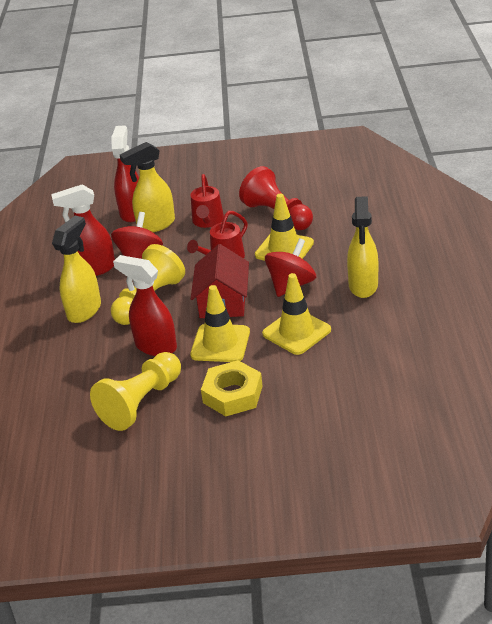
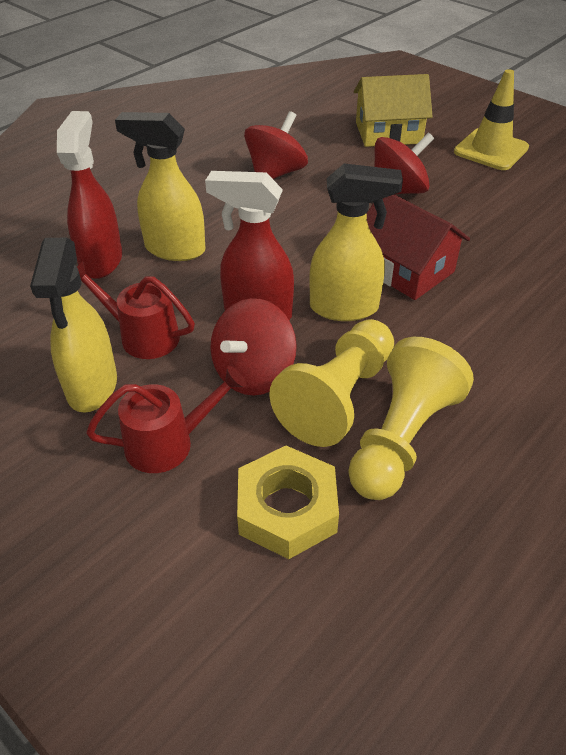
red pawn: [239,166,313,230] = 1 -> none = 0
red spinning top: [111,212,163,259] [265,238,316,297] = 2 -> [210,298,297,396] [244,111,308,179] [374,132,434,195] = 3
red spray bottle: [51,185,115,276] [111,125,139,222] [113,255,177,356] = 3 -> [57,111,122,279] [205,171,294,320] = 2
yellow house: none = 0 -> [354,74,433,147] = 1
yellow traffic cone: [190,285,250,362] [255,194,314,261] [262,273,331,355] = 3 -> [454,69,529,170] = 1

